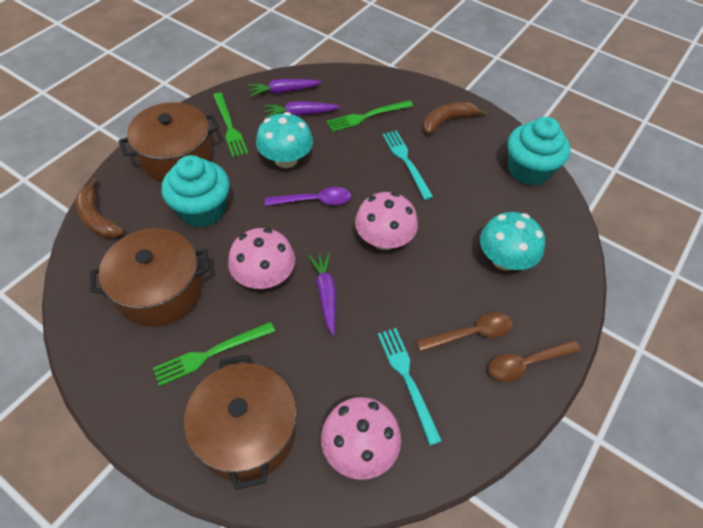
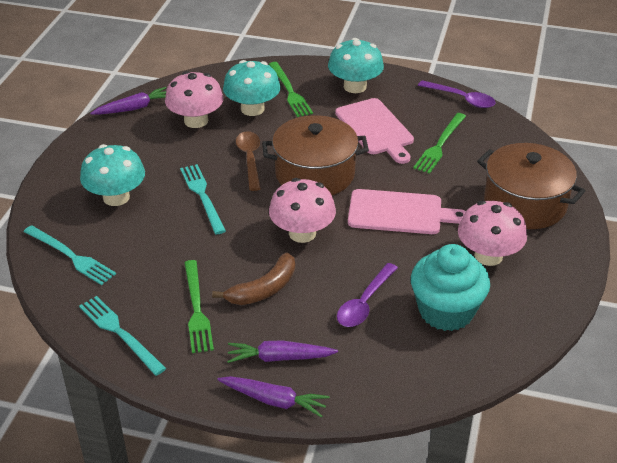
brown banana: [76,178,124,239] [423,102,488,134] = 2 -> [212,252,295,305] = 1
brown pot: [90,228,210,327] [119,102,219,182] [184,355,296,490] = 3 -> [262,115,369,195] [477,143,585,229] = 2
brown spoon: [416,312,513,352] [488,340,581,382] = 2 -> [236,131,261,191] = 1
pink cutting board: none = 0 -> [335,98,414,164] [348,189,466,234] = 2
purple spoon: [265,187,351,206] = 1 -> [337,263,398,327] [418,80,496,108] = 2
turquoise cupcake: [161,155,230,228] [508,117,570,186] = 2 -> [411,244,490,331] = 1
turquoise fork: [378,328,442,446] [382,131,433,200] = 2 -> [24,225,116,285] [79,296,166,376] [180,164,226,234] = 3
turquoise mushroom: [256,112,313,168] [480,212,545,271] = 2 -> [80,144,145,206] [223,60,281,116] [328,38,384,93] = 3

